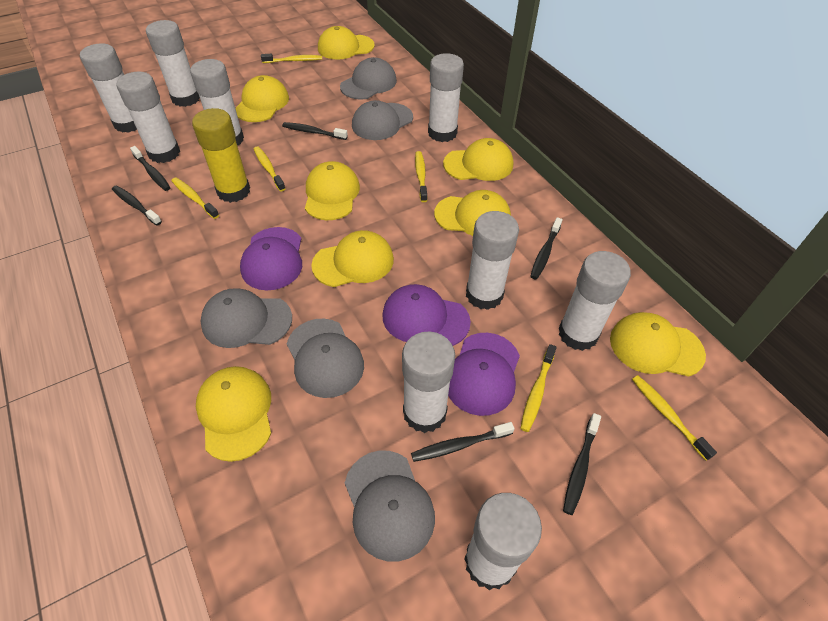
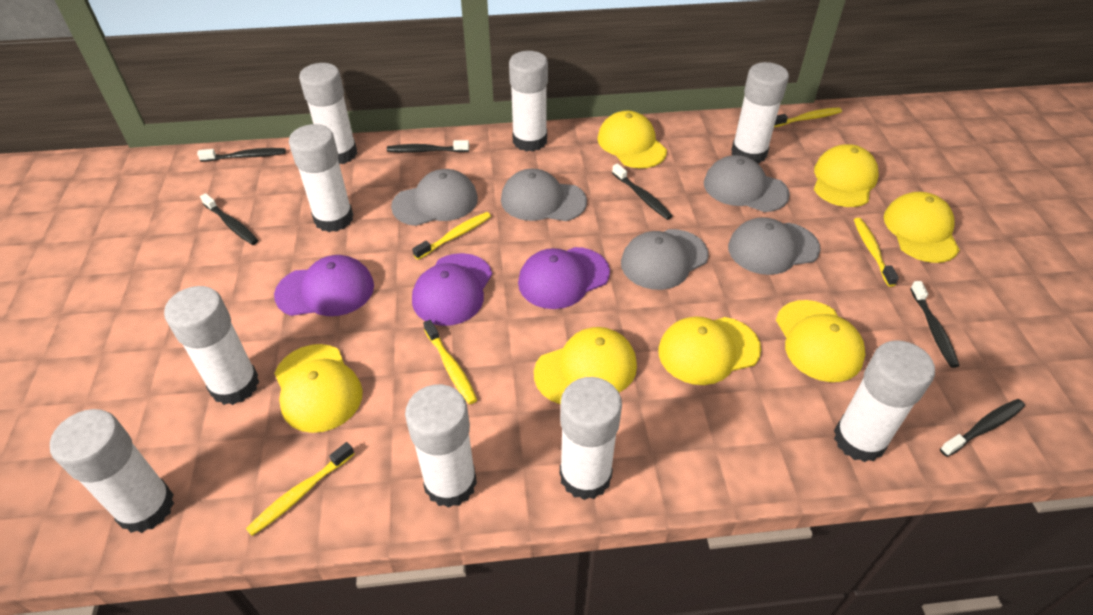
yellow cap: [196,366,271,462] [235,75,289,122] [305,161,360,220] [311,230,394,287] [318,26,375,60] [434,190,511,236] [443,138,513,181] [610,312,706,377] = 8 -> [274,344,363,433] [534,327,637,404] [597,111,667,168] [658,317,761,385] [776,300,865,382] [814,144,879,207] [884,192,960,263] = 7
yellow glue stick: [192,108,250,203] = 1 -> none = 0
yellow toothbrush: [171,177,219,219] [254,146,286,192] [261,54,322,63] [415,151,428,202] [520,344,557,432] [632,375,717,461] = 6 -> [246,442,354,536] [412,212,491,260] [423,320,477,404] [774,107,842,127] [854,218,899,287] = 5

